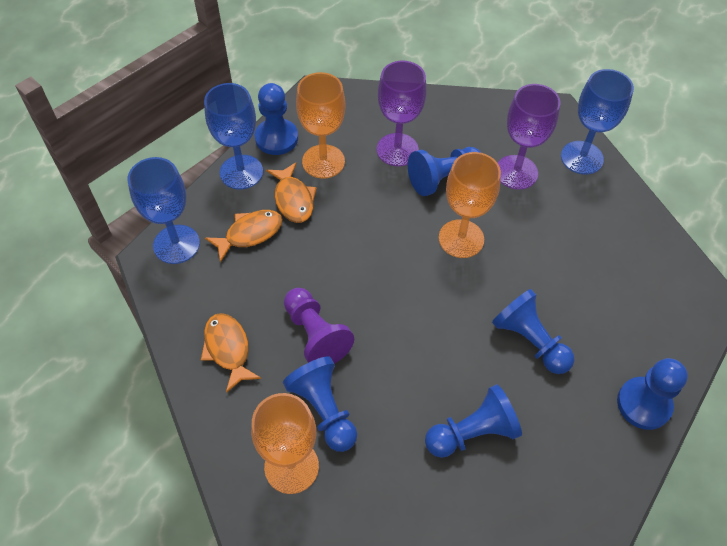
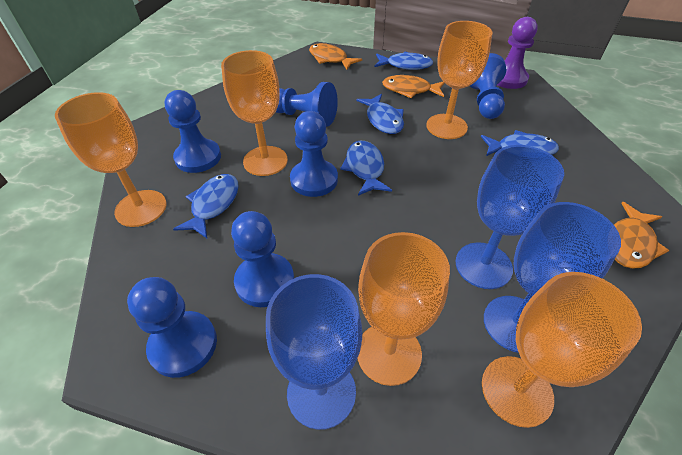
blue fish: none = 0 -> [173,174,239,238] [340,141,392,196] [357,94,404,134] [375,52,433,70] [481,130,559,156] = 5
orange goblet: [251,393,319,494] [296,72,346,179] [439,152,501,258] = 3 -> [55,92,166,227] [221,50,288,176] [357,232,450,386] [426,21,493,139] [482,272,642,428] = 5
purple goblet: [377,61,427,166] [498,84,560,190] = 2 -> none = 0

